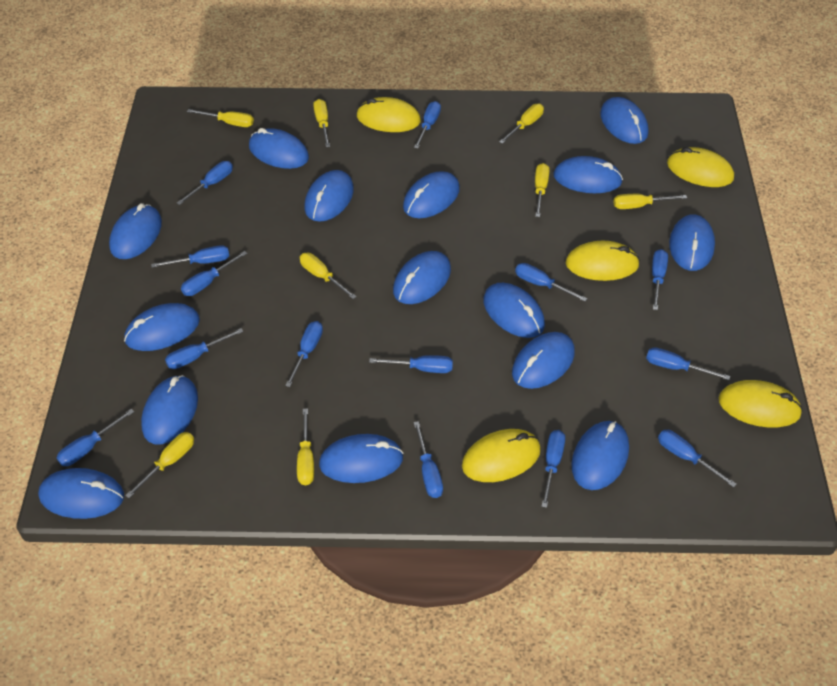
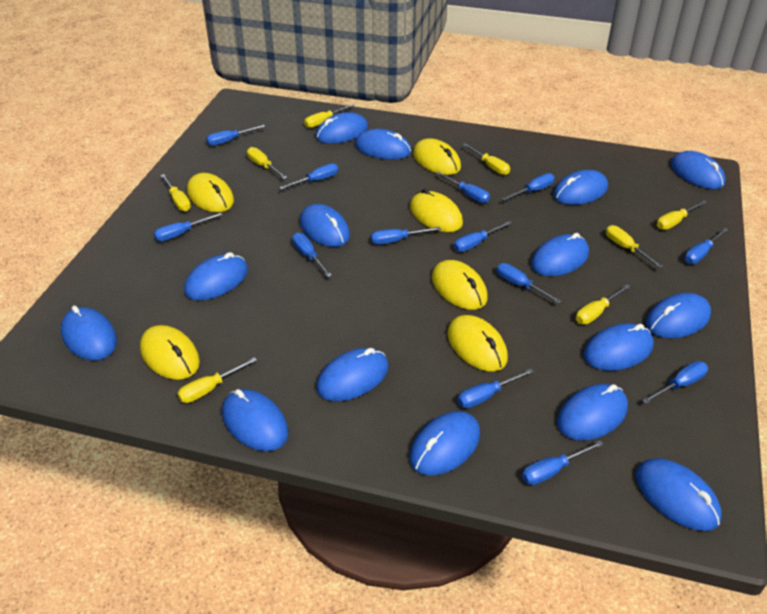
blue screwdriver: [57,409,134,466] [151,245,229,268] [165,328,243,369] [177,161,233,205] [181,251,248,296] [285,321,323,387] [369,355,453,373] [414,101,441,149] [414,421,443,498] [515,263,588,302] [541,430,565,508] [646,347,730,380] [652,249,668,310] [658,430,737,488] = 14 -> [154,213,222,241] [206,125,265,146] [279,163,338,190] [292,233,332,277] [371,227,441,245] [436,172,490,203] [454,221,512,252] [458,369,534,408] [497,263,562,304] [502,173,555,201] [522,440,604,485] [642,361,708,404] [685,228,729,264] = 13
yellow mouse: [357,97,421,132] [462,429,541,482] [566,241,640,281] [667,147,734,187] [718,380,803,428] = 5 -> [140,325,200,380] [187,173,234,212] [410,188,463,232] [413,138,461,175] [432,260,488,310] [448,315,508,372] = 6

